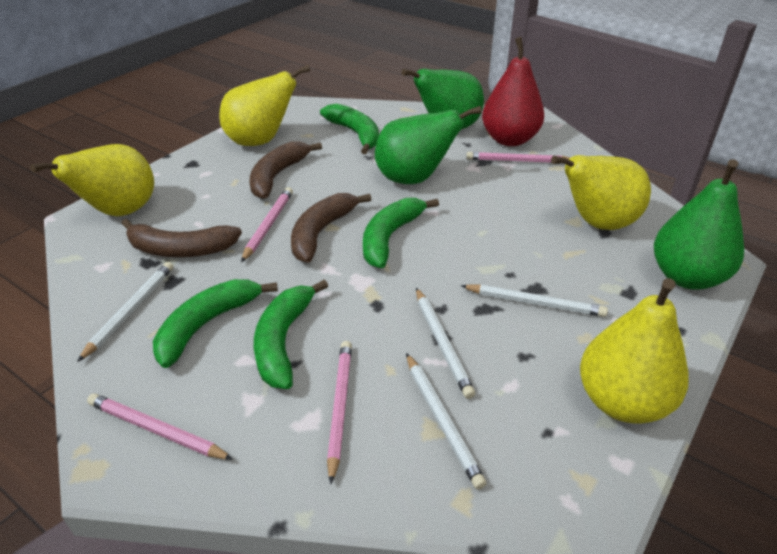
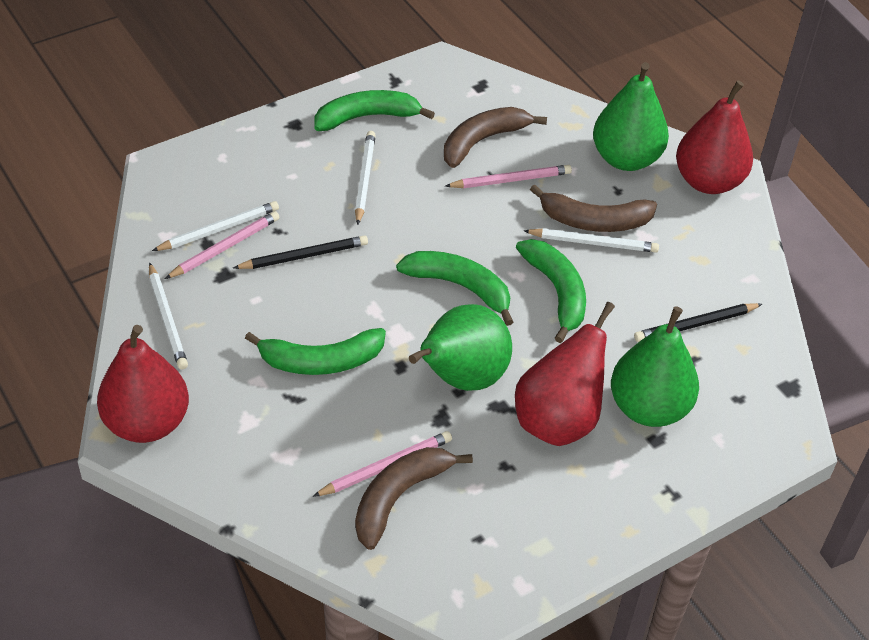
black pencil: none = 0 -> [233,235,368,269] [634,303,762,342] = 2
pink pencil: [87,393,233,460] [241,187,293,262] [327,341,352,484] [466,152,570,163] = 4 -> [165,211,280,279] [313,431,452,497] [445,165,572,188] = 3
red pear: [482,37,544,146] = 1 -> [97,325,189,443] [515,302,615,446] [676,80,753,194] = 3
yellow pear: [30,144,154,217] [219,65,310,146] [551,155,651,230] [580,278,689,424] = 4 -> none = 0

